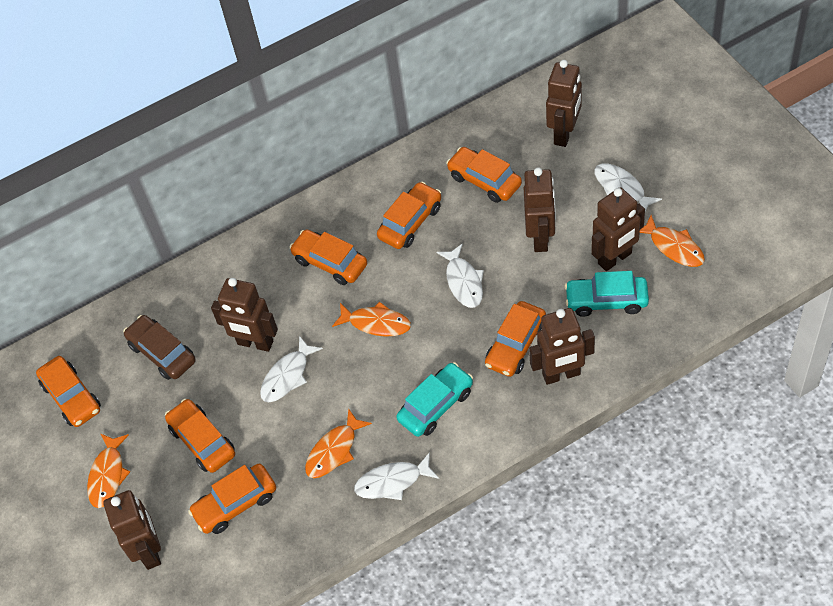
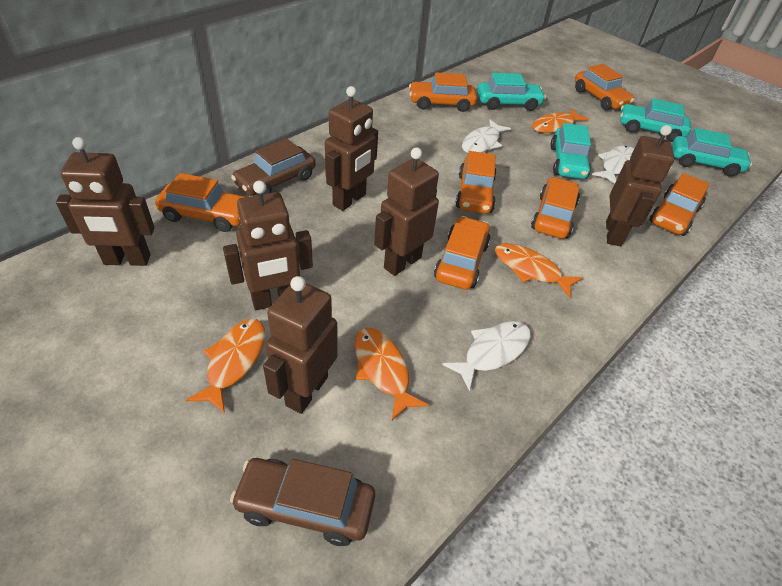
brown car: [123,315,196,380] = 1 -> [230,458,375,546] [231,138,316,196] = 2
turquoise car: [396,362,473,437] [565,271,649,317] = 2 -> [477,73,546,111] [550,123,591,179] [620,98,691,142] [672,128,752,177] = 4
white fish: [260,336,323,402] [354,452,439,500] [436,243,484,308] [594,163,662,212] = 4 -> [442,321,531,391] [462,119,511,153] [592,145,634,184] = 3

